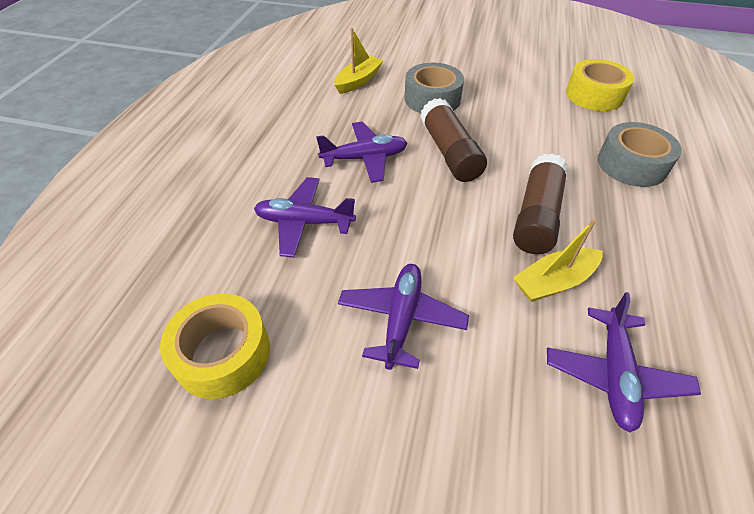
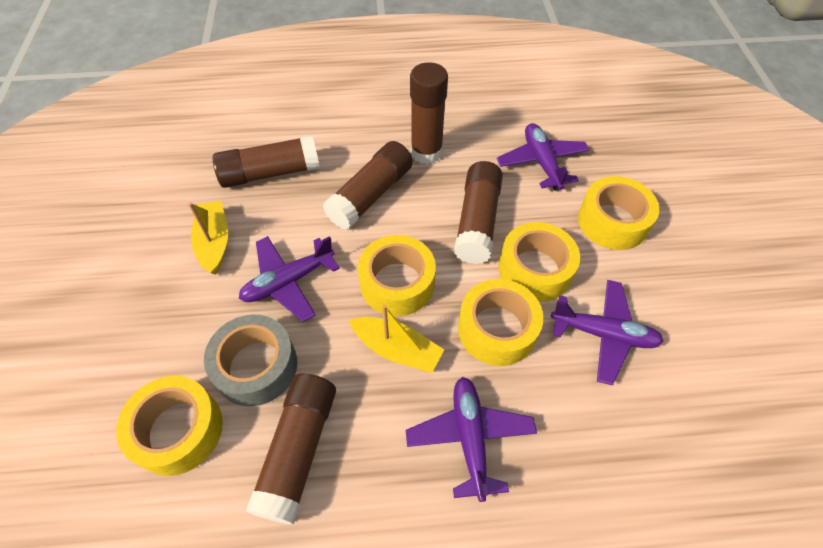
brown glue stick: [420,98,487,182] [513,153,568,254] = 2 -> [213,135,320,188] [246,374,336,525] [323,141,413,230] [410,62,448,164] [454,161,503,264] = 5
grey tape: [405,63,464,114] [598,122,682,187] = 2 -> [204,314,297,406] = 1
yellow tape: [160,293,270,399] [566,59,634,111] = 2 -> [116,376,223,476] [358,235,436,316] [458,279,543,366] [498,222,580,302] [578,176,659,250] = 5

